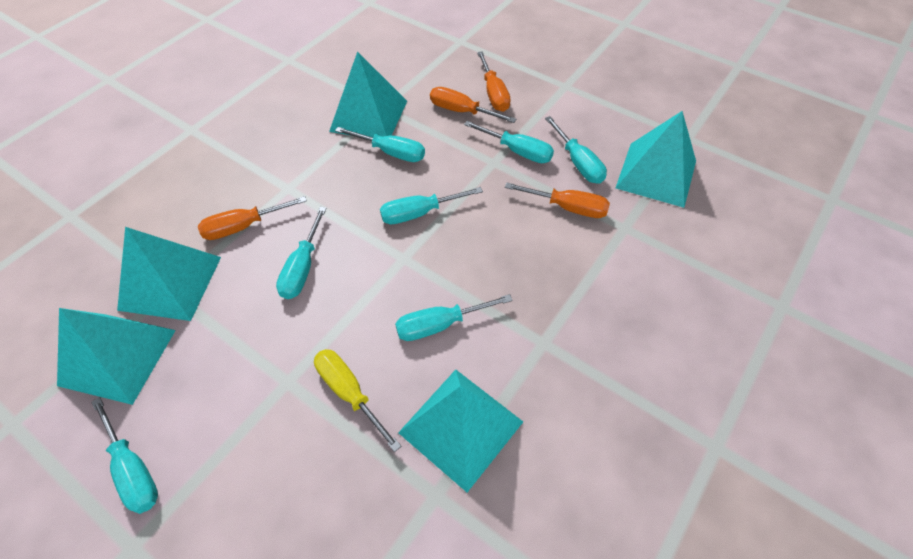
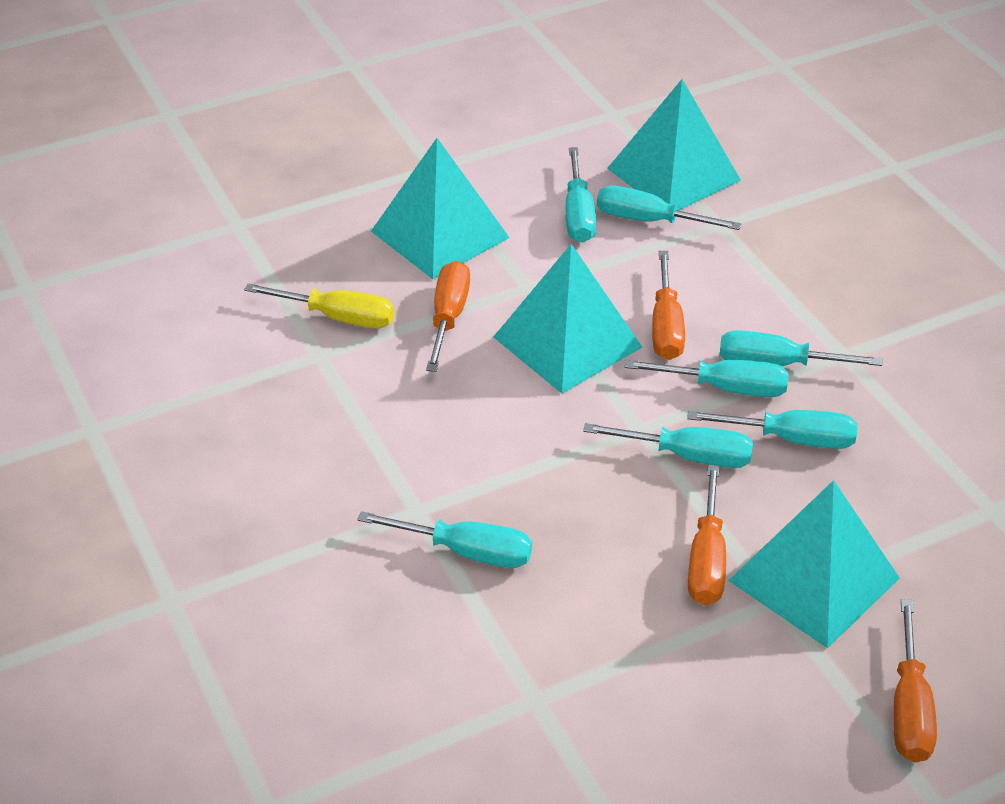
turquoise pyramid: [57,308,176,405] [117,227,221,321] [329,51,407,137] [398,370,523,492] [616,111,696,208] = 5 -> [371,138,510,279] [494,244,642,394] [607,79,741,211] [728,480,900,648] = 4

